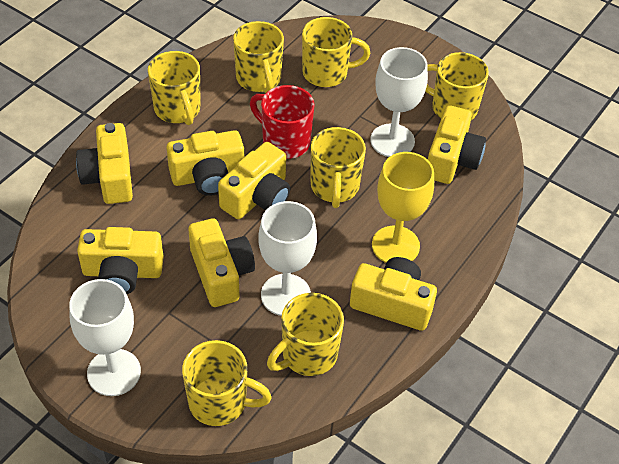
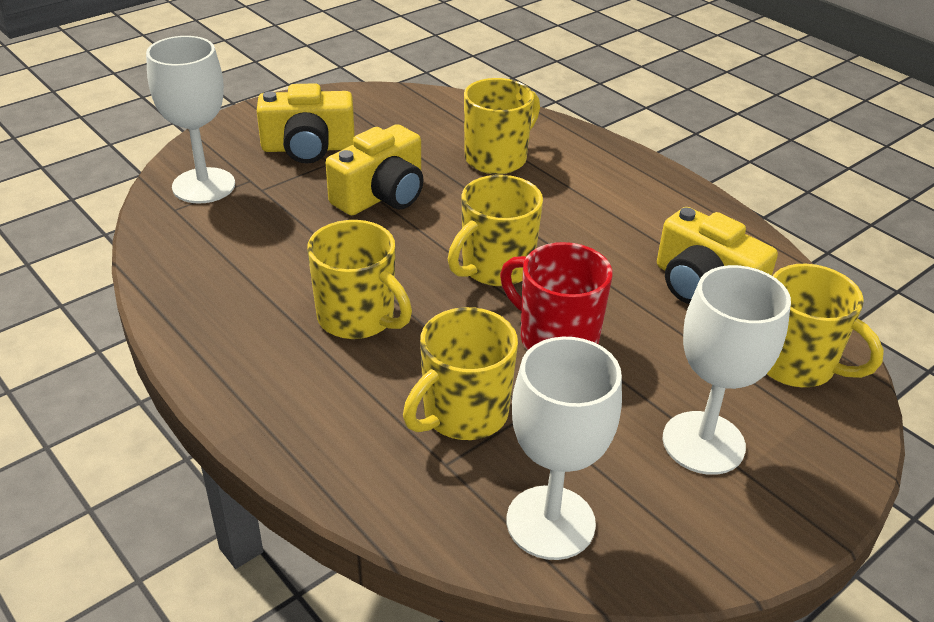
yellow camera: [76,123,133,204] [77,227,164,294] [166,130,244,196] [188,218,255,307] [218,142,290,219] [350,257,437,331] [428,105,486,184] = 7 -> [257,83,355,164] [326,124,424,215] [657,207,778,304] = 3
yellow goblet: [372,152,434,263] = 1 -> none = 0
yellow mug: [148,51,201,125] [182,340,272,426] [233,21,284,93] [267,293,344,376] [302,17,370,87] [311,127,366,208] [426,52,489,120] = 7 -> [307,220,412,339] [403,307,518,440] [448,175,543,286] [464,78,540,174] [767,264,884,387] = 5

